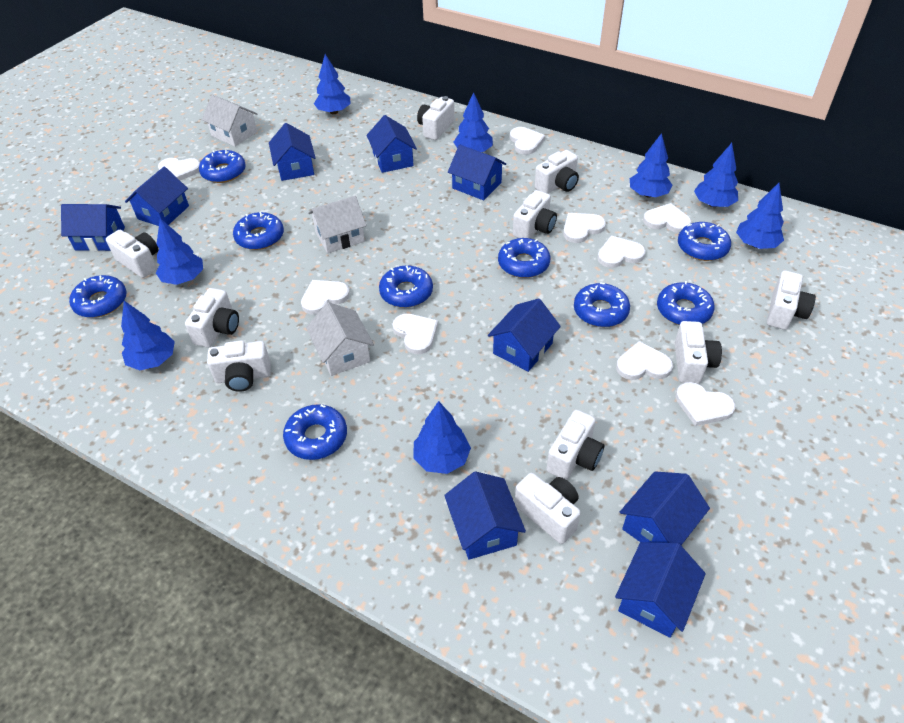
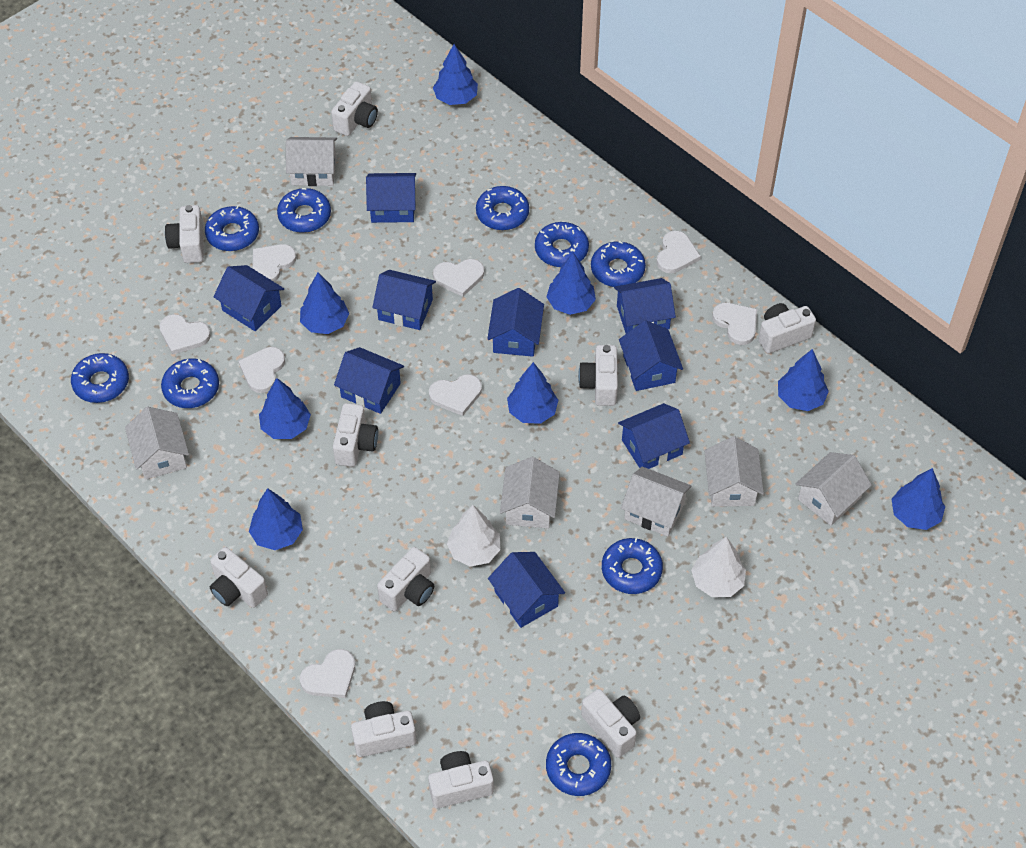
white heart: [158,158,200,180] [301,280,350,315] [393,314,438,354] [510,127,545,155] [563,213,606,243] [597,236,646,268] [616,341,673,380] [643,203,692,233] [676,382,735,426] = 9 -> [159,314,211,355] [238,347,285,393] [253,244,296,282] [300,649,355,698] [429,374,482,416] [433,259,484,297] [657,231,701,273] [712,303,757,345] = 8
white house: [202,95,258,147] [306,302,374,376] [308,196,366,253] = 3 -> [125,407,189,479] [286,137,337,186] [500,457,560,528] [621,467,691,536] [704,436,764,507] [796,452,872,526] = 6
white tree: none = 0 -> [447,505,501,567] [691,536,746,597] = 2

